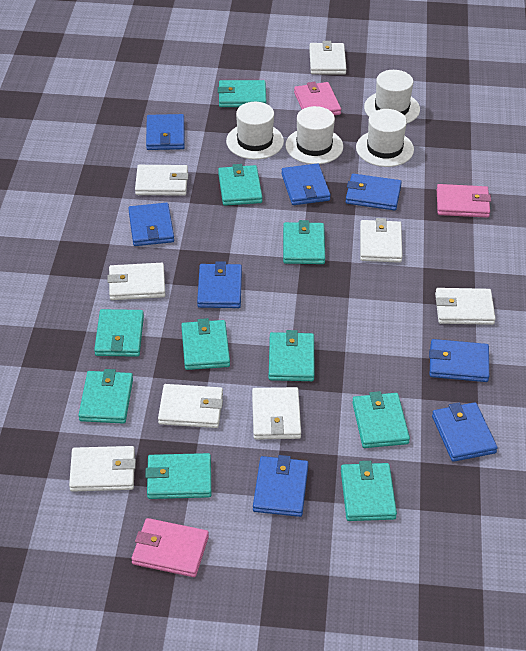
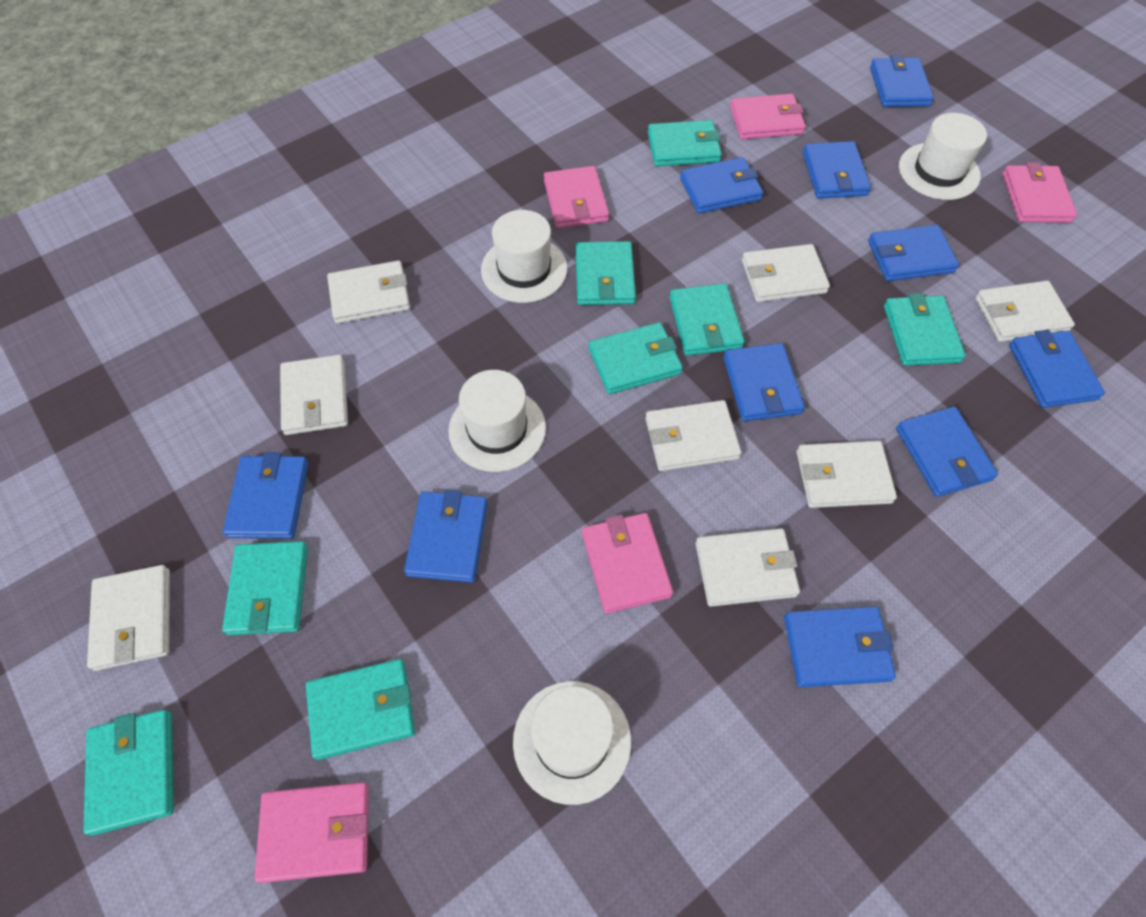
blue wallet: [128,203,174,246] [146,114,185,150] [197,261,242,308] [253,455,309,517] [281,163,331,205] [346,174,402,211] [429,339,489,382] [432,402,498,462] = 8 -> [223,452,309,539] [404,490,488,583] [680,157,763,214] [723,343,805,421] [784,606,896,687] [803,141,871,199] [868,225,959,281] [870,55,934,107] [896,407,998,497] [1009,330,1105,408] = 10
pink wallet: [131,518,209,577] [294,82,341,115] [437,184,491,218] = 3 -> [254,782,369,883] [544,166,609,229] [582,513,673,614] [730,94,805,139] [1002,162,1077,223] = 5
turquoise wallet: [78,369,133,424] [94,309,144,357] [145,453,211,499] [181,318,230,370] [218,80,266,107] [218,164,263,206] [269,330,314,381] [283,220,325,264] [341,461,397,521] [352,391,410,448] = 10 -> [83,709,174,836] [222,541,308,635] [306,659,415,760] [575,241,636,305] [589,322,683,394] [648,120,722,167] [669,283,745,356] [884,293,966,366] = 8

